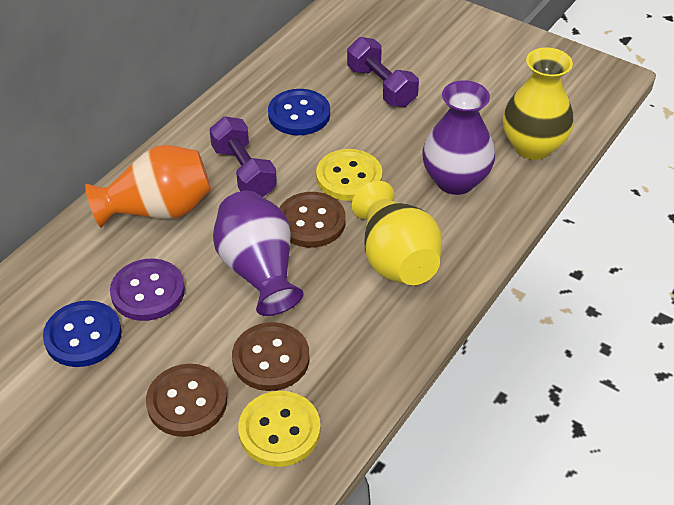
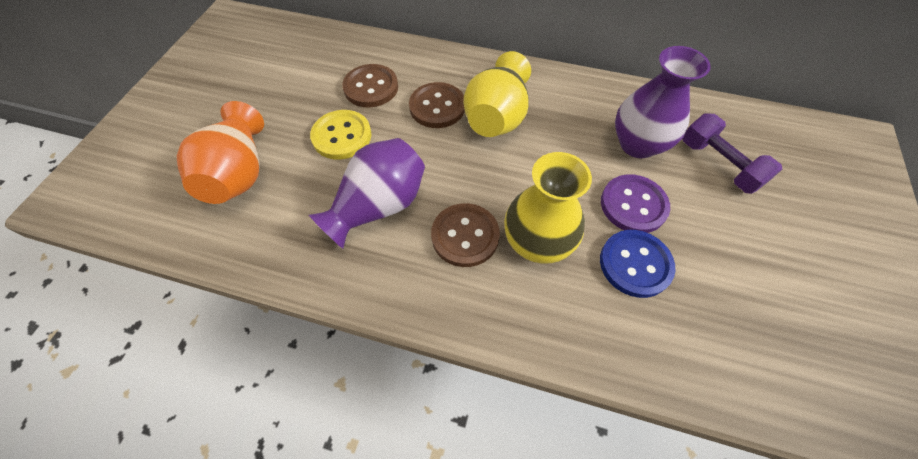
blue button: [43,301,122,367] [268,89,330,135] = 2 -> [600,230,675,298] = 1
purple dumbbell: [209,116,277,197] [347,37,419,107] = 2 -> [683,113,782,194] = 1
yellow button: [238,391,321,467] [316,149,382,201] = 2 -> [310,110,371,160] = 1

